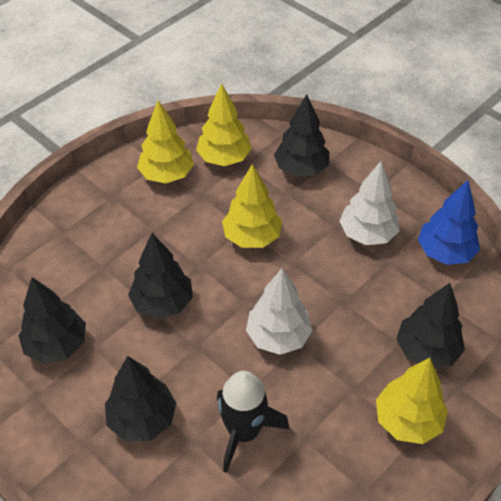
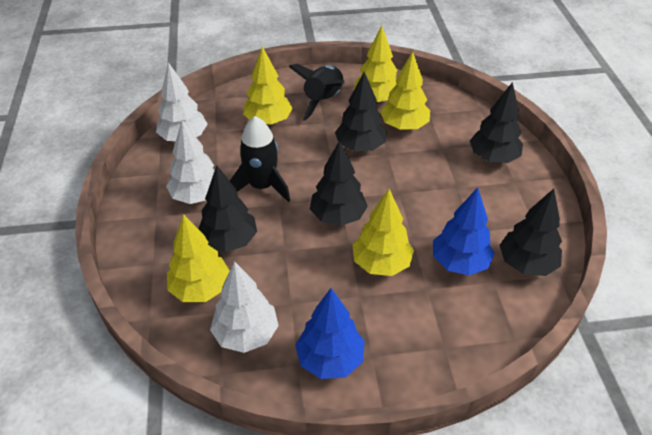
black rocket: [217,371,290,473] = 1 -> [230,116,290,202] [289,64,345,121] = 2
blue tree: [418,180,480,265] = 1 -> [295,288,365,379] [433,188,495,276] = 2
white tree: [246,268,313,355] [339,161,400,245] = 2 -> [156,62,208,141] [166,120,215,204] [210,261,279,353] = 3
yellow tree: [137,101,194,184] [196,83,252,166] [222,164,282,248] [376,358,448,444] = 4 -> [167,214,230,302] [243,46,293,125] [352,189,414,276] [354,26,397,103] [380,52,430,130] = 5

